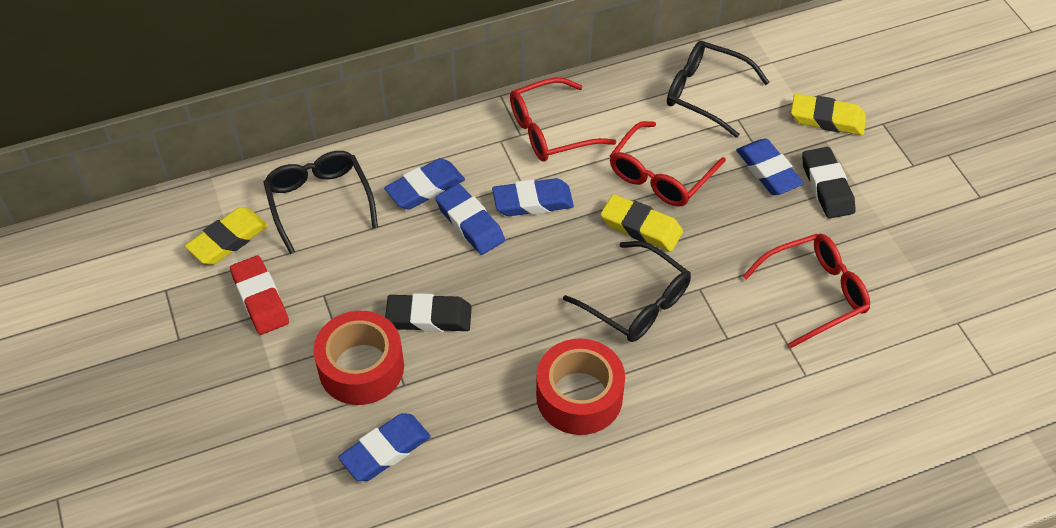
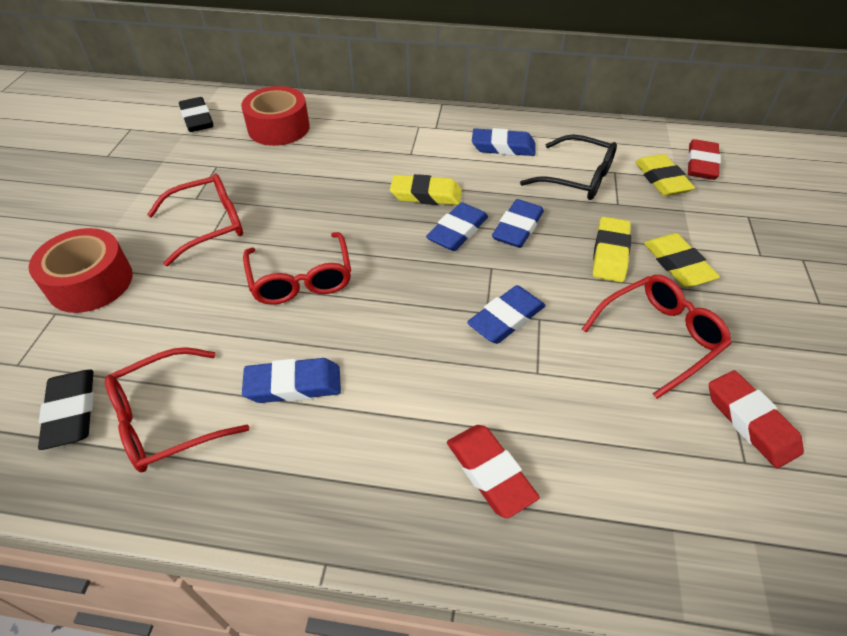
black glasses: [263,151,378,254] [563,241,691,342] [667,41,769,138] = 3 -> [520,134,617,200] = 1
red eraser: [230,256,289,335] = 1 -> [447,425,540,518] [687,139,721,180] [709,370,804,469] = 3
red glasses: [510,77,617,162] [610,121,726,206] [742,234,870,348] = 3 -> [105,347,249,472] [147,174,243,266] [243,232,351,305] [582,275,732,399] = 4
yellow eraser: [185,207,268,265] [601,194,683,252] [791,94,866,135] = 3 -> [390,174,462,205] [593,217,631,282] [635,154,695,196] [644,233,720,287] = 4

